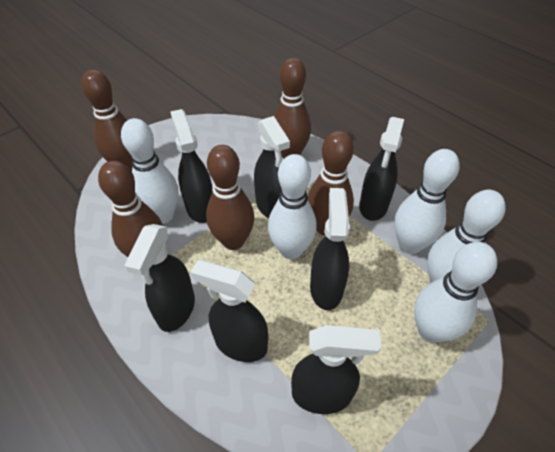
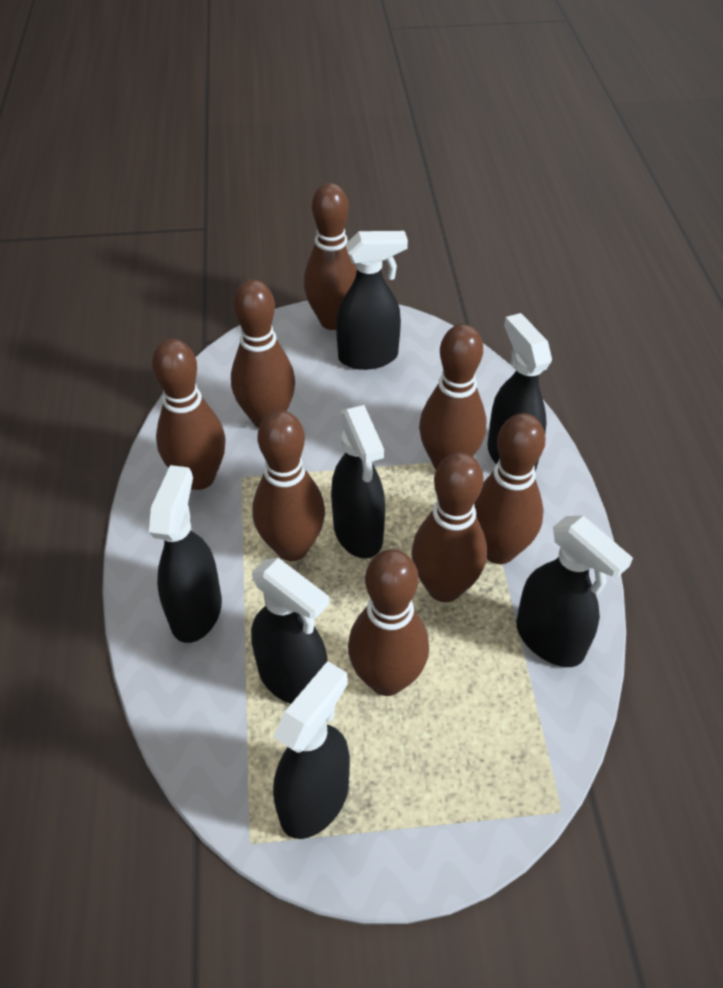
brown bowling pin: [81,70,132,172] [98,161,163,257] [206,145,255,250] [274,58,311,159] [308,130,354,236] = 5 -> [152,339,226,490] [231,280,295,428] [253,410,325,561] [304,183,357,330] [348,549,429,696] [411,452,487,602] [419,324,487,469] [474,413,546,564] = 8
white bowling pin: [121,118,178,224] [268,154,316,259] [394,149,460,254] [414,242,497,343] [427,189,506,283] = 5 -> none = 0

